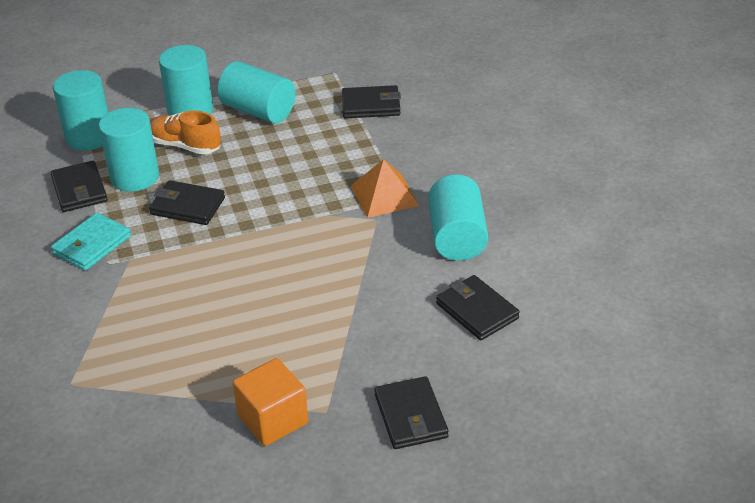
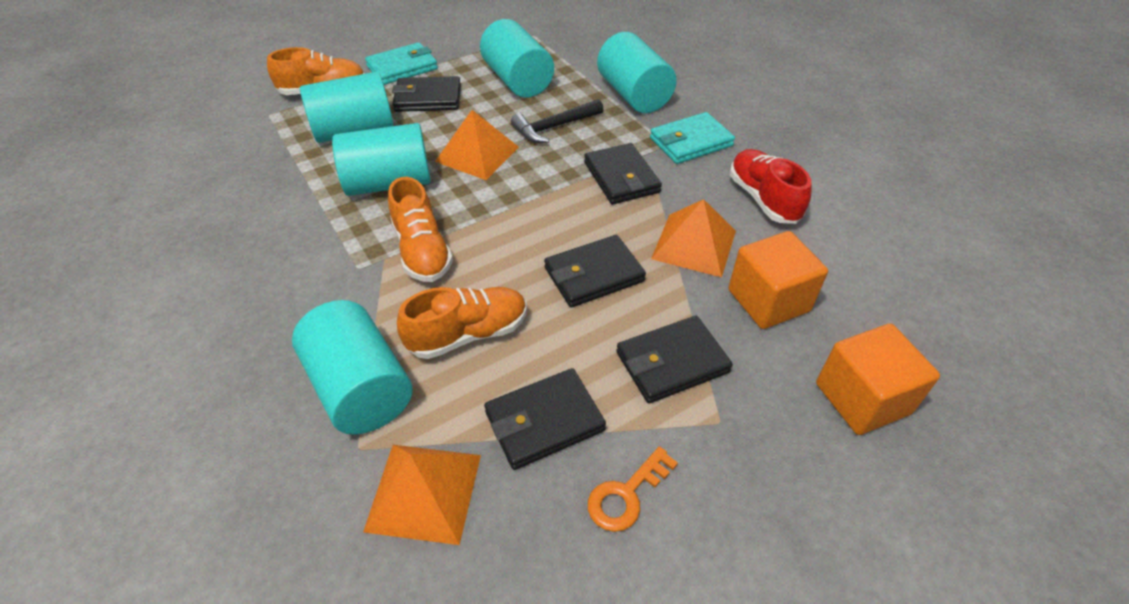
black hammer: none = 0 -> [511,99,604,143] = 1
orange cube: [233,358,308,446] = 1 -> [728,231,828,329] [816,324,940,435] = 2
orange key: none = 0 -> [588,446,678,532] = 1
orange pyramid: [351,159,419,218] = 1 -> [363,445,481,545] [435,110,519,180] [651,199,736,277] = 3
orange shoe: [150,110,221,155] = 1 -> [267,47,365,95] [388,177,453,282] [397,287,527,359] = 3
red shoe: none = 0 -> [730,149,811,224] = 1
turquoise wallet: [51,213,131,271] = 1 -> [365,42,438,85] [650,112,735,164] = 2

